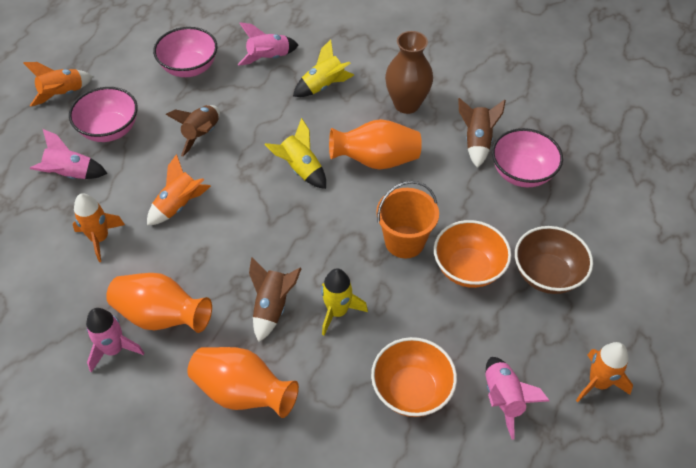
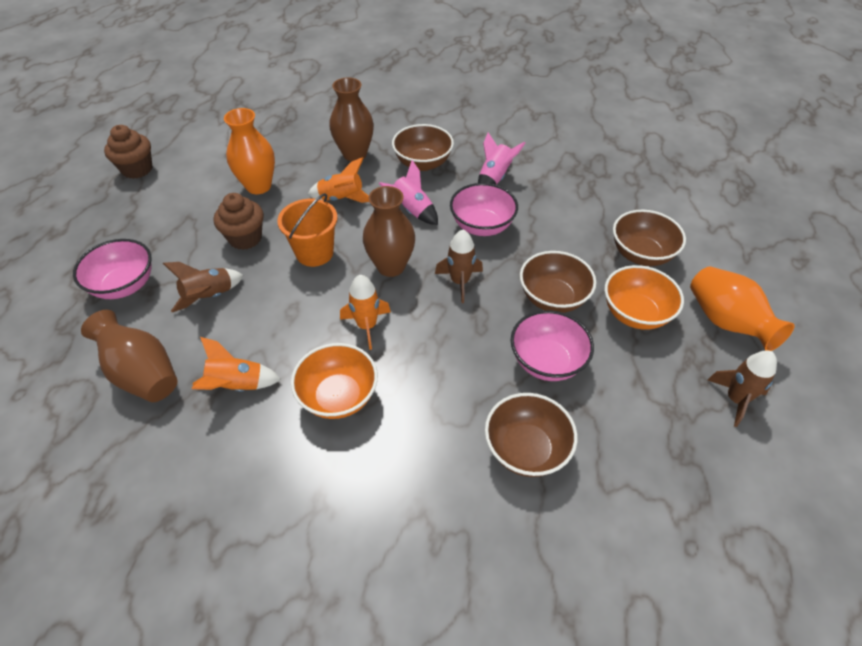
brown bowl: [515,226,593,294] = 1 -> [392,124,454,171] [485,393,577,477] [520,251,596,313] [613,210,686,266] = 4
brown cupcake: none = 0 -> [104,125,153,179] [214,193,264,250] = 2
brown vase: [385,31,433,114] = 1 -> [81,310,178,402] [329,77,374,161] [363,186,415,277] = 3
orange rocket: [23,62,93,106] [73,193,125,262] [147,154,211,226] [576,342,633,402] = 4 -> [192,337,281,391] [307,157,369,203] [340,275,391,350] = 3
orange vase: [106,273,212,333] [187,347,299,418] [329,119,422,170] = 3 -> [224,108,275,194] [690,266,795,351] = 2
pink rocket: [30,129,108,179] [86,308,144,372] [238,22,298,66] [485,357,549,440] = 4 -> [379,160,438,225] [478,132,525,185] = 2
yellow rocket: [264,118,326,189] [293,40,354,97] [321,269,368,336] = 3 -> none = 0

